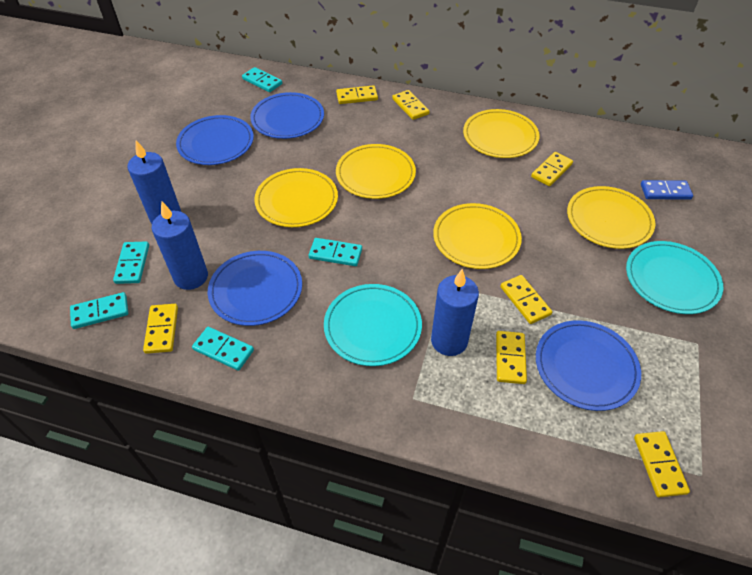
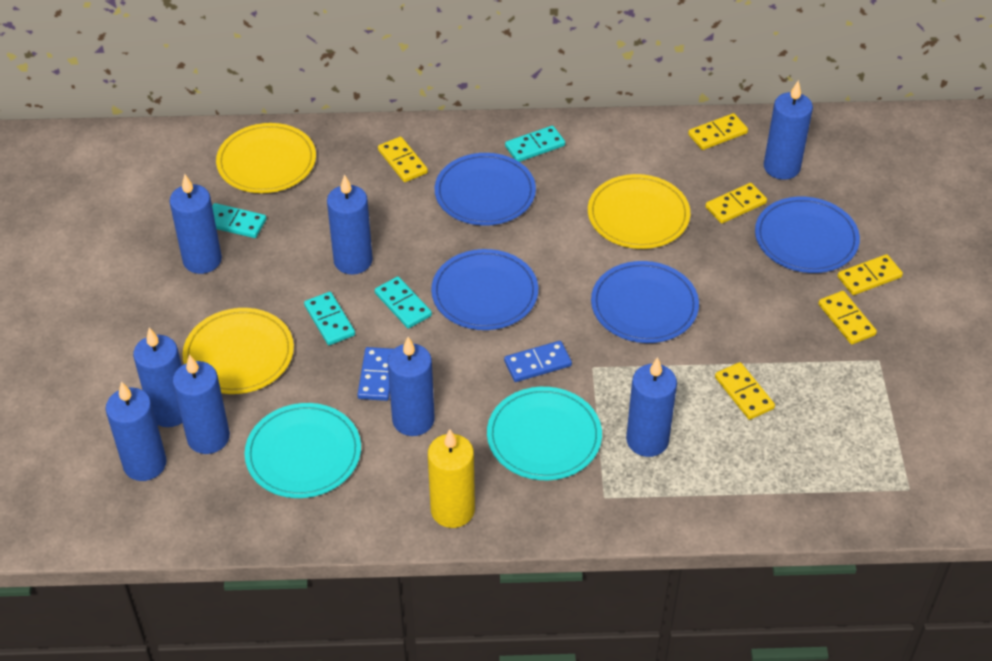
blue candle: [127,140,181,224] [152,201,208,290] [431,269,479,356] = 3 -> [106,381,167,481] [133,328,182,427] [170,174,222,274] [173,354,230,454] [327,174,373,275] [388,337,435,436] [626,357,677,457] [764,80,813,180] = 8
blue domino: [641,180,693,200] = 1 -> [357,347,394,401] [504,341,572,382] = 2
turquoise domino: [70,292,128,329] [113,242,149,284] [192,327,254,371] [242,67,282,92] [309,238,362,266] = 5 -> [212,203,266,238] [304,292,355,345] [375,276,432,329] [505,126,565,162] = 4
yellow candle: none = 0 -> [428,429,475,528] = 1
yellow domino: [143,304,178,354] [336,85,378,104] [392,90,429,120] [496,331,527,384] [500,275,552,324] [531,152,573,186] [634,431,690,497] = 7 -> [378,137,428,182] [688,113,748,150] [705,183,767,224] [715,362,775,420] [818,291,877,344] [837,254,903,295] = 6
yellow plate: [254,168,338,227] [336,144,416,199] [433,203,522,269] [463,109,540,158] [567,186,656,249] = 5 -> [182,308,294,394] [216,123,316,193] [588,174,690,249] = 3

